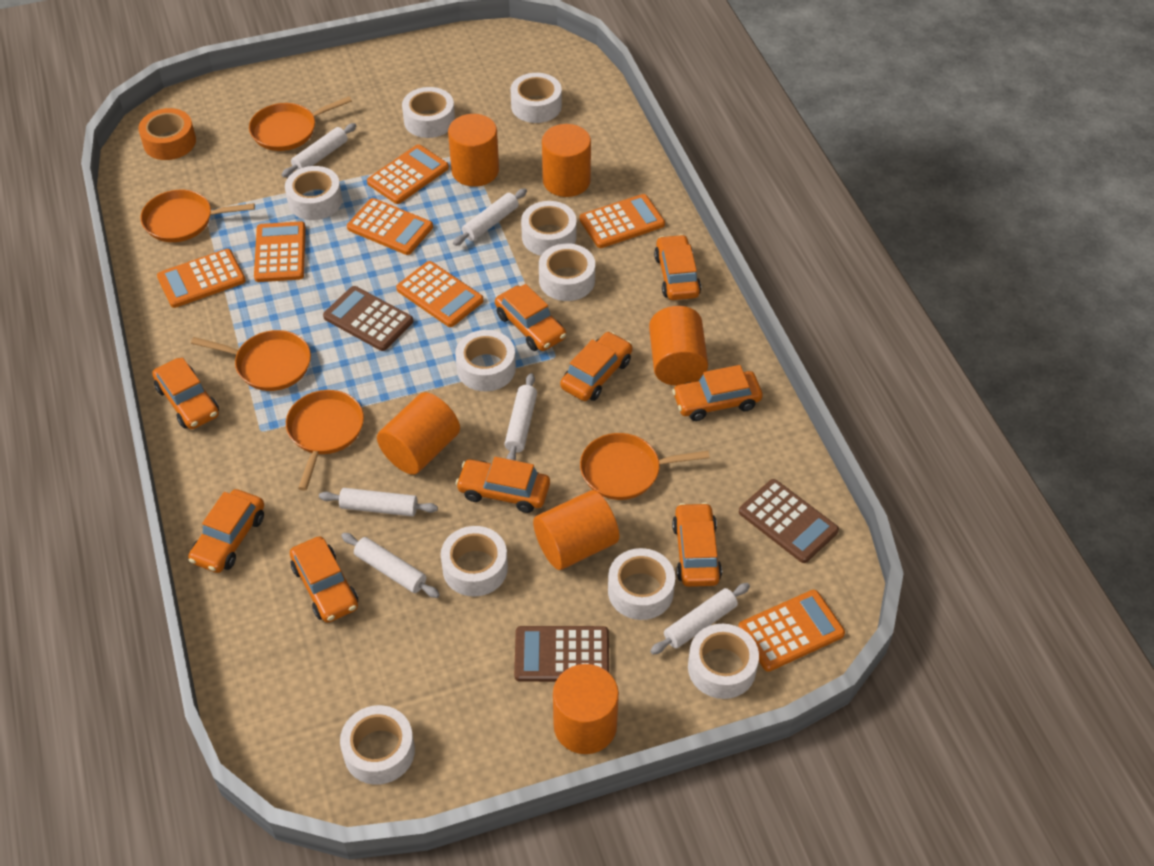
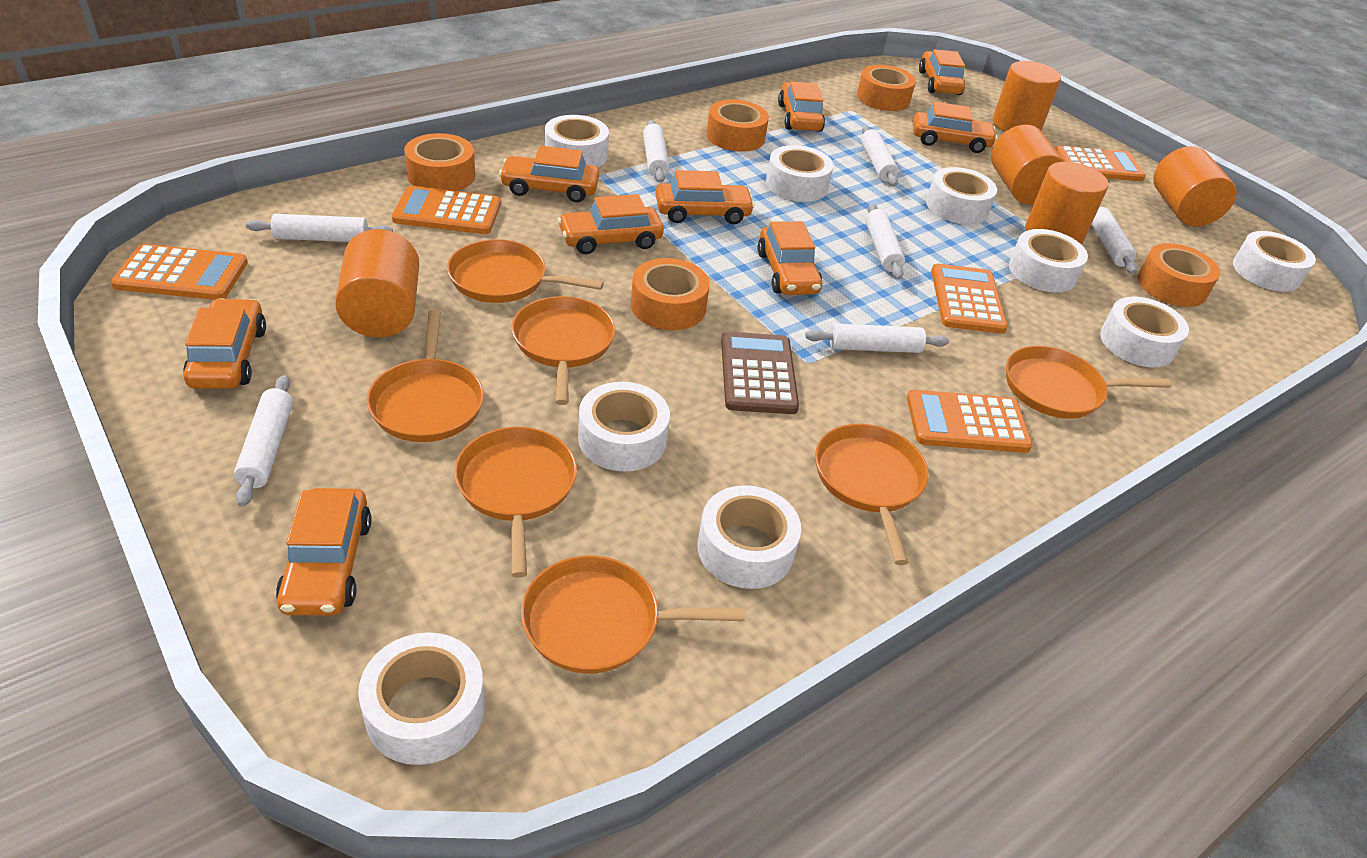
brown calculator: [323,286,413,351] [514,626,609,682] [739,479,839,563] = 3 -> [721,332,799,414] = 1
orange calculator: [157,249,246,308] [254,221,306,282] [347,198,433,255] [367,144,449,204] [396,261,484,327] [580,194,665,248] [738,590,845,672] = 7 -> [111,244,248,300] [392,186,501,234] [907,390,1033,453] [931,264,1008,334] [1056,146,1146,181] = 5
orange cylinder: [377,392,460,475] [448,114,499,187] [533,490,619,570] [542,124,591,197] [553,664,619,754] [649,306,708,386] = 6 -> [335,229,419,337] [991,125,1065,205] [993,61,1061,132] [1025,162,1108,245] [1153,146,1236,226] = 5
orange pan: [141,190,255,242] [191,330,311,391] [249,96,352,151] [286,390,364,491] [580,433,710,500] = 5 -> [367,310,484,442] [447,239,604,303] [454,427,577,578] [511,296,615,405] [521,556,745,674] [815,424,928,565] [1006,346,1171,419] = 7
orange tape: [138,108,196,160] = 1 -> [404,133,475,191] [631,258,710,330] [706,100,769,152] [857,65,916,111] [1138,243,1220,307] = 5
white rolling pin: [282,123,356,177] [319,488,438,517] [341,533,440,598] [453,188,527,246] [504,373,537,461] [650,583,750,655] = 6 -> [234,375,293,507] [246,214,393,242] [643,120,669,183] [805,324,949,353] [861,126,899,187] [866,203,905,280] [1091,207,1137,274] = 7
white tape: [285,166,342,220] [340,705,415,785] [402,87,455,138] [441,526,508,596] [455,330,516,391] [510,73,562,123] [521,201,577,256] [539,243,595,301] [608,548,675,620] [688,624,759,699] = 10 -> [358,632,485,765] [545,115,609,167] [578,382,670,472] [698,485,801,589] [766,145,833,202] [926,167,997,224] [1009,229,1088,293] [1100,297,1189,367] [1233,231,1316,292] = 9

